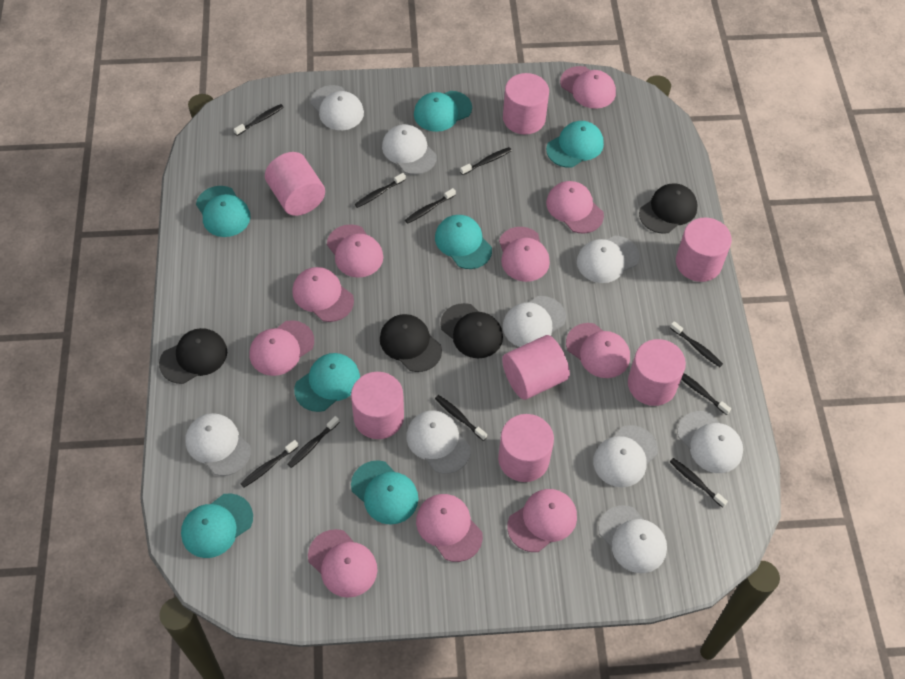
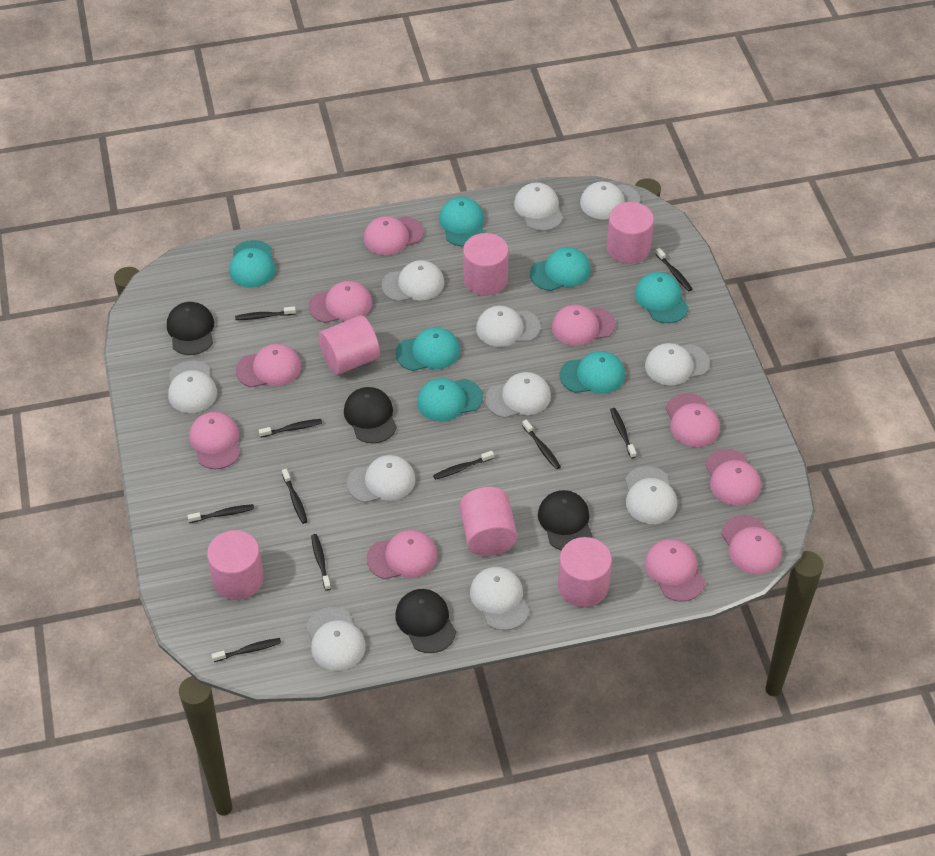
pink cylinder: [265,152,325,216] [351,372,404,439] [498,414,554,482] [502,335,570,400] [503,73,549,135] [628,339,686,406] [676,217,732,282] = 7 -> [207,530,264,600] [319,315,380,375] [460,487,517,556] [463,233,509,296] [558,537,612,607] [607,202,654,264] = 6
white cap: [185,413,251,476] [311,85,364,130] [382,124,436,175] [406,410,471,474] [503,296,566,347] [577,236,639,283] [593,425,658,487] [599,505,667,573] [677,411,743,473] = 9 -> [168,361,217,413] [306,607,366,671] [347,455,416,503] [382,260,444,302] [470,567,530,630] [476,306,541,347] [485,372,551,418] [514,182,563,231] [580,181,640,219] [625,466,677,524] [645,343,710,385] = 11

